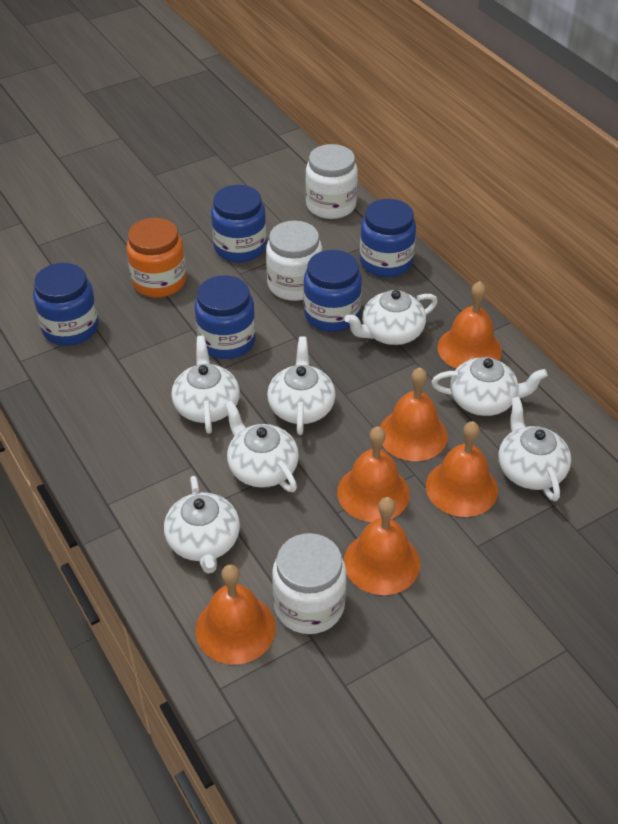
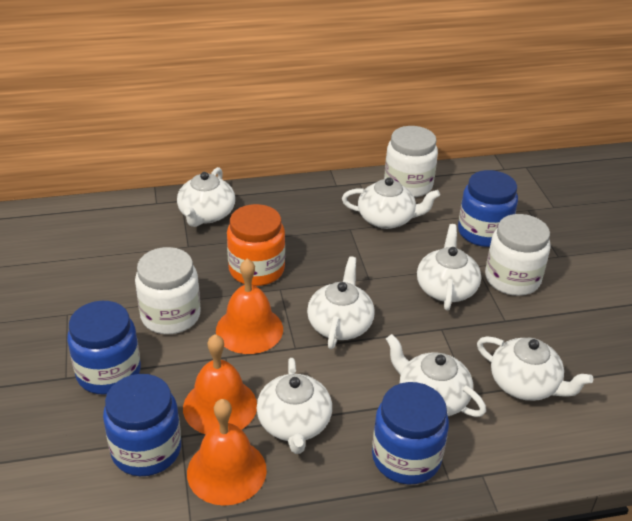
blue jar: [33,263,99,346] [194,275,256,359] [211,185,266,262] [304,250,362,332] [360,199,416,277] = 5 -> [67,301,141,395] [103,374,181,476] [372,382,449,485] [458,170,518,247] = 4
orange bell: [196,564,276,665] [337,426,410,522] [344,497,420,595] [380,367,448,461] [426,421,498,517] [437,281,502,369] = 6 -> [183,334,257,434] [187,399,267,506] [216,259,283,354] = 3

